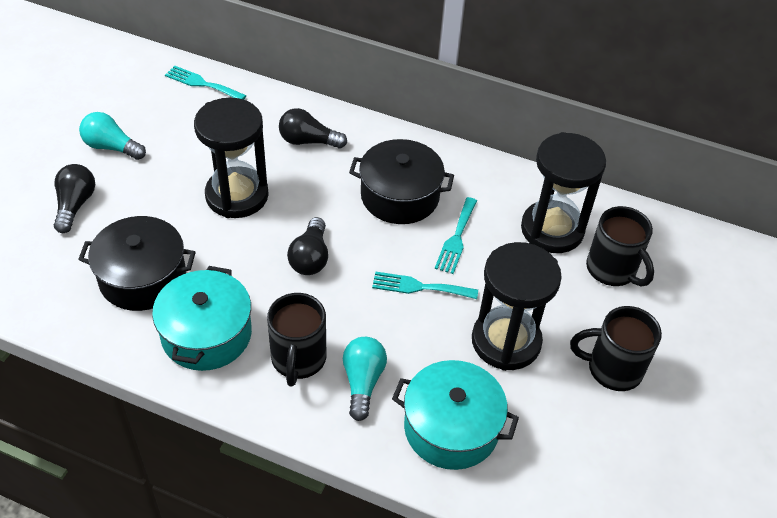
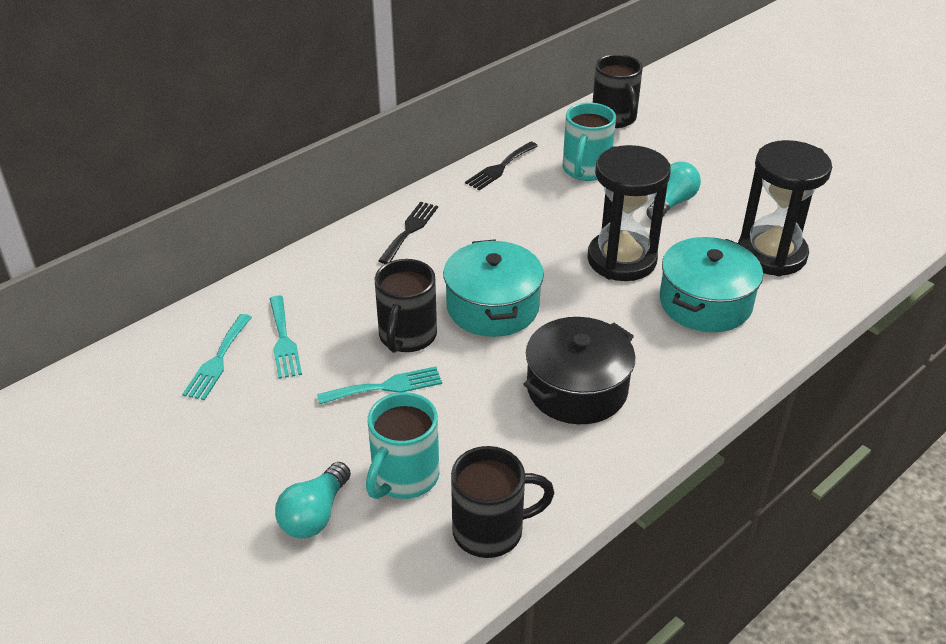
black fork: none = 0 -> [378,202,438,264] [465,142,538,190] = 2
black hourglass: [194,98,269,218] [472,242,562,371] [521,132,606,253] = 3 -> [587,145,671,281] [738,140,832,276] = 2
black light bulb: [53,164,95,233] [279,108,347,148] [287,217,328,275] = 3 -> none = 0
black pot: [78,216,196,311] [349,139,454,224] = 2 -> [523,317,635,424] = 1
turquoise mug: none = 0 -> [366,392,439,499] [563,103,616,181] = 2

